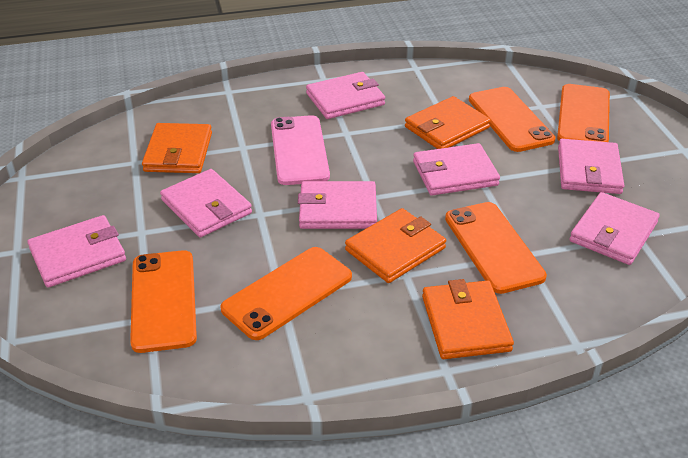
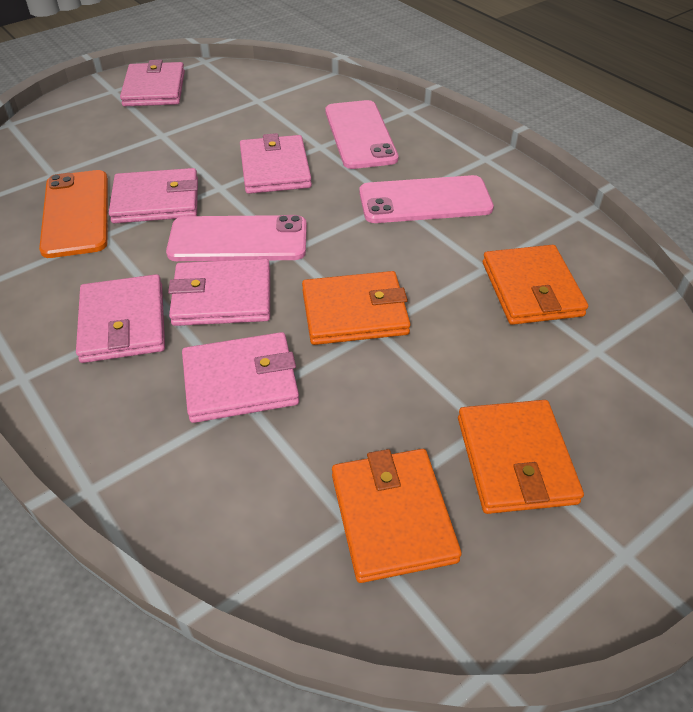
orange phone: [130,250,197,353] [220,247,352,340] [445,202,547,294] [469,87,555,152] [557,84,610,142] = 5 -> [39,170,108,258] = 1
pink phone: [271,115,330,185] = 1 -> [166,215,307,261] [325,100,399,169] [359,175,494,223] = 3
pink wallet: [28,215,126,287] [160,169,252,237] [298,181,377,229] [306,72,385,119] [413,143,500,195] [558,139,624,194] [569,192,660,265] = 7 -> [76,274,165,363] [109,168,198,223] [120,60,185,106] [168,259,270,326] [182,332,299,423] [240,133,312,194] = 6

